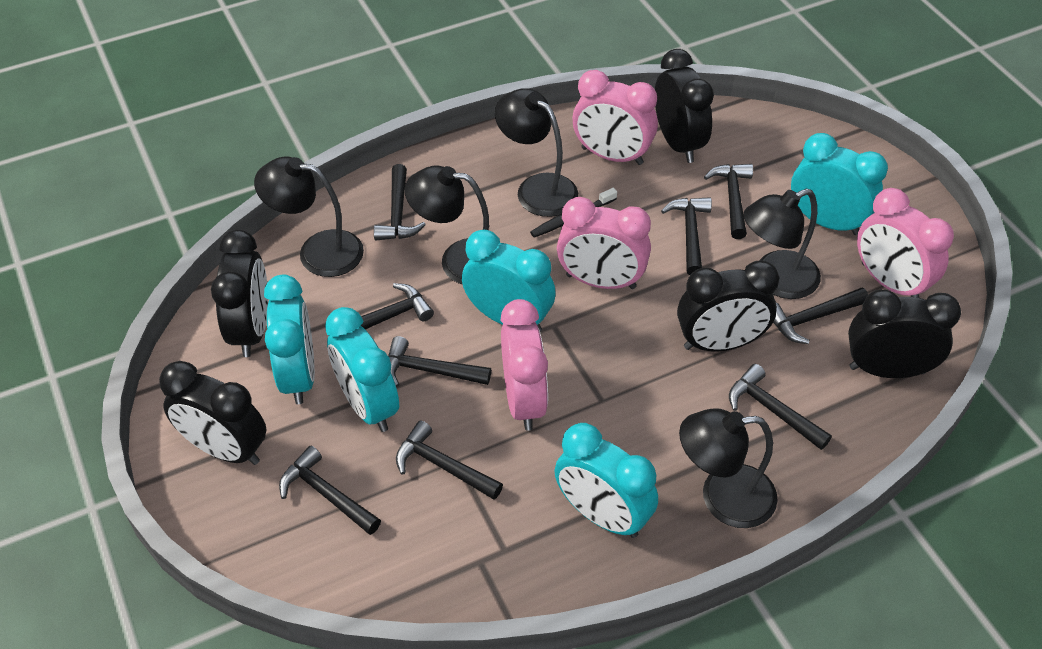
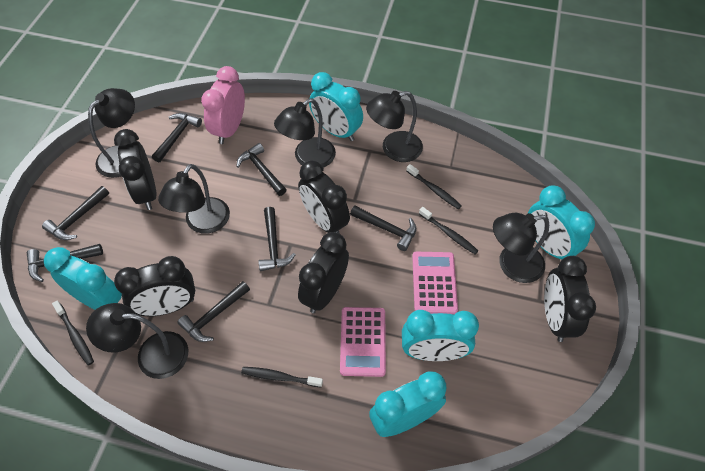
black hammer: [279,446,381,535] [328,283,434,336] [374,164,426,240] [388,336,491,387] [396,421,503,500] [661,197,712,275] [704,164,753,239] [729,364,832,450] [773,287,868,344] = 9 -> [27,244,103,282] [42,186,109,240] [152,113,202,163] [177,281,250,342] [236,143,287,196] [258,207,296,271] [350,205,416,251] = 7
black lamp: [254,157,364,277] [405,166,489,285] [495,88,578,217] [679,408,778,528] [743,189,821,299] = 5 -> [86,303,188,379] [88,88,135,178] [158,164,230,234] [274,98,336,168] [366,91,423,162] [493,213,549,283] = 6
black toothbrush: [530,188,617,238] = 1 -> [52,301,94,366] [241,367,323,387] [406,164,462,209] [419,207,478,254] = 4
pink calculator: none = 0 -> [340,307,386,377] [412,252,458,314] = 2
pink clock: [500,299,548,431] [557,197,651,289] [572,70,658,165] [857,188,954,298] = 4 -> [201,66,245,144] = 1

